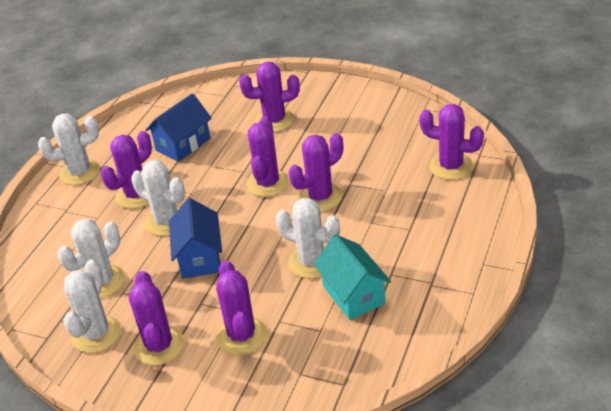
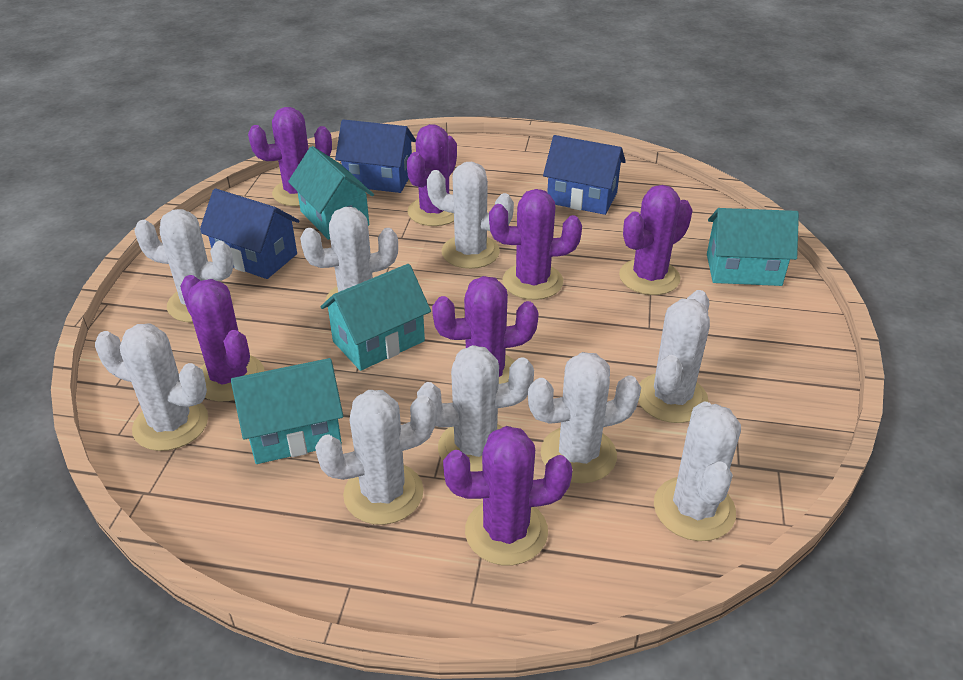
blue house: [146,93,212,162] [169,198,222,279] = 2 -> [200,188,300,279] [335,119,416,193] [543,135,626,215] = 3
turquoise house: [314,235,391,320] = 1 -> [231,358,343,464] [288,146,374,240] [320,264,431,371] [707,208,799,286] = 4
white cactus: [38,114,100,185] [58,219,125,298] [64,259,121,353] [131,160,185,236] [275,198,340,279] = 5 -> [95,323,208,451] [134,209,234,323] [300,207,398,301] [315,390,437,525] [417,345,534,472] [427,162,514,269] [528,352,641,483] [638,290,710,423] [654,402,741,541] = 9

